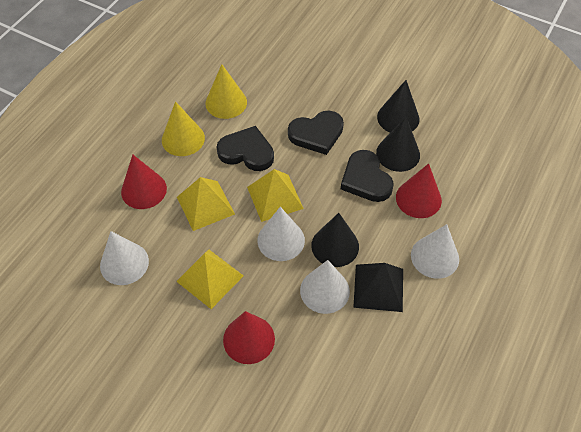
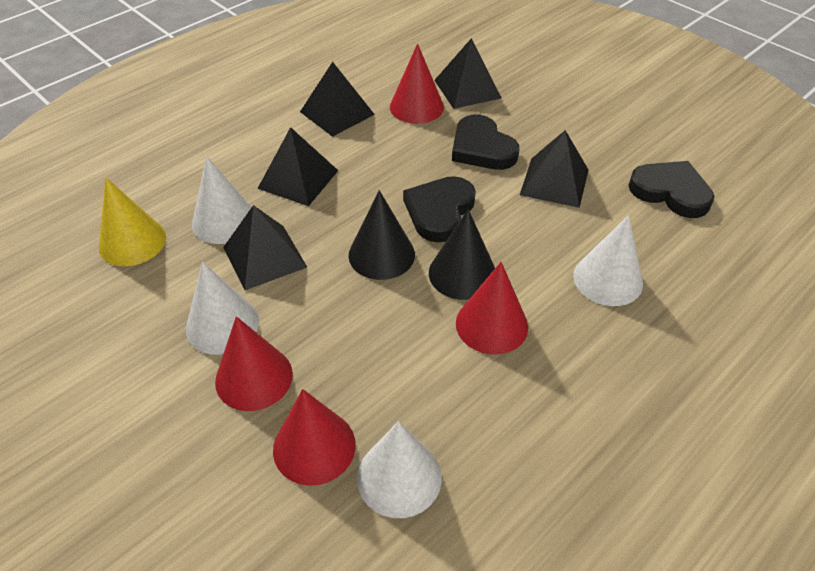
black cone: [311,213,359,267] [376,117,420,172] [377,80,420,133] = 3 -> [348,190,415,280] [429,209,495,300] = 2
black pyramid: [353,263,403,312] = 1 -> [223,205,307,290] [257,127,339,206] [300,62,375,137] [434,38,501,109] [520,130,588,208] = 5
red cone: [121,155,167,209] [223,311,275,364] [396,163,442,218] = 3 -> [215,316,293,411] [273,389,356,486] [390,43,444,124] [456,262,528,355] = 4
yellow cone: [162,101,205,156] [205,64,247,119] = 2 -> [99,177,166,266] = 1
yellow pyramid: [176,250,244,309] [177,177,235,231] [247,169,304,222] = 3 -> none = 0

